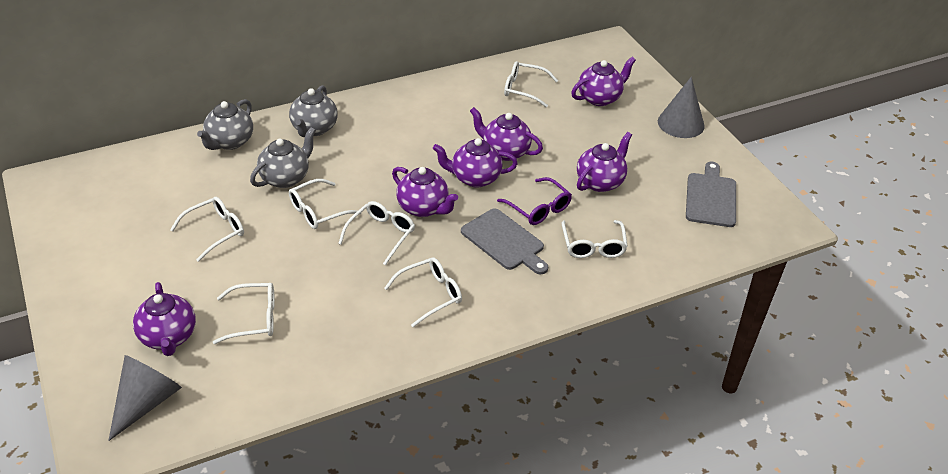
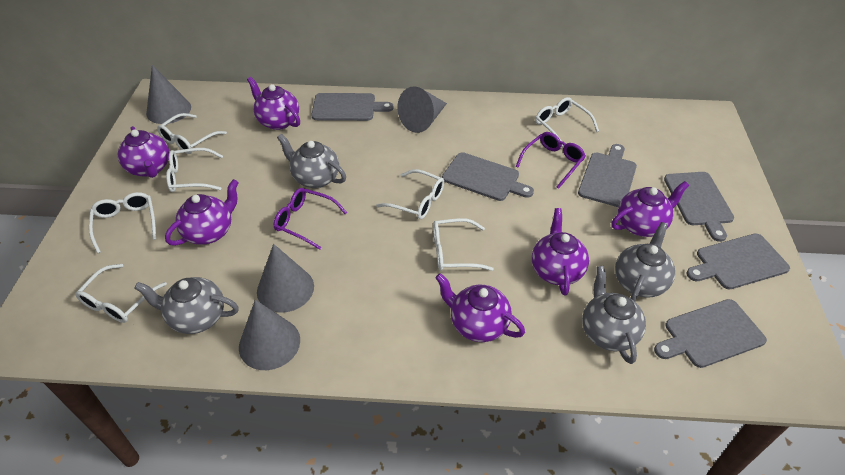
grey cone: [108,355,182,441] [658,77,705,138] = 2 -> [146,65,191,124] [239,300,300,370] [257,244,314,313] [397,86,447,133] = 4
grey cutting board: [461,208,548,274] [686,162,736,227] = 2 -> [311,93,394,121] [442,152,534,201] [578,144,637,207] [654,299,767,368] [664,172,734,242] [687,233,790,289] = 6
grey teapot: [197,99,253,150] [250,127,316,188] [289,85,338,137] = 3 -> [134,277,239,334] [277,134,346,188] [582,266,646,364] [615,222,675,301] = 4
purple glasses: [497,177,572,225] = 1 -> [274,188,347,250] [516,132,586,189] = 2

